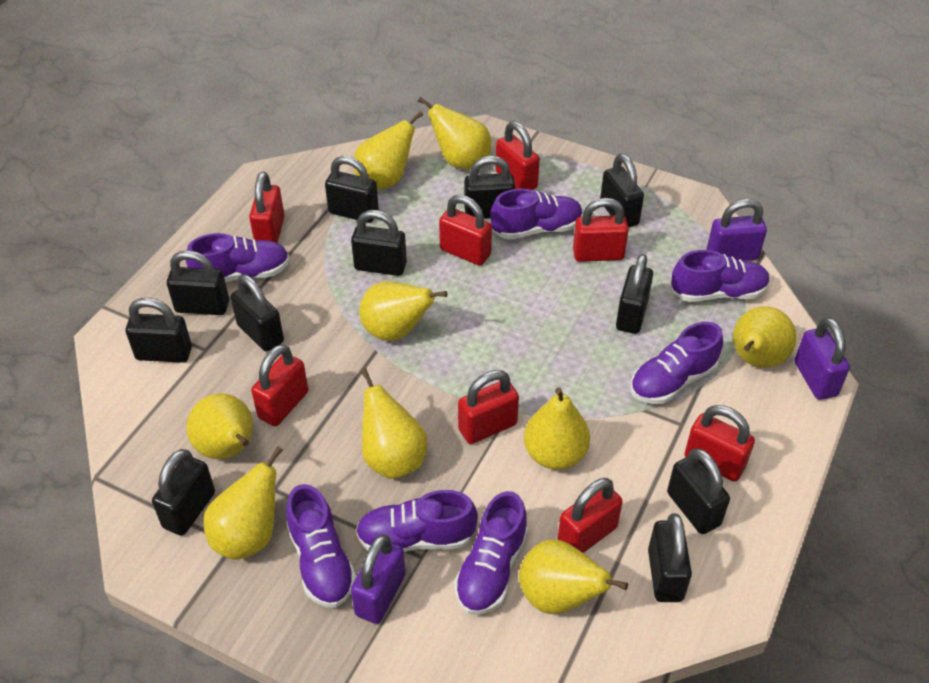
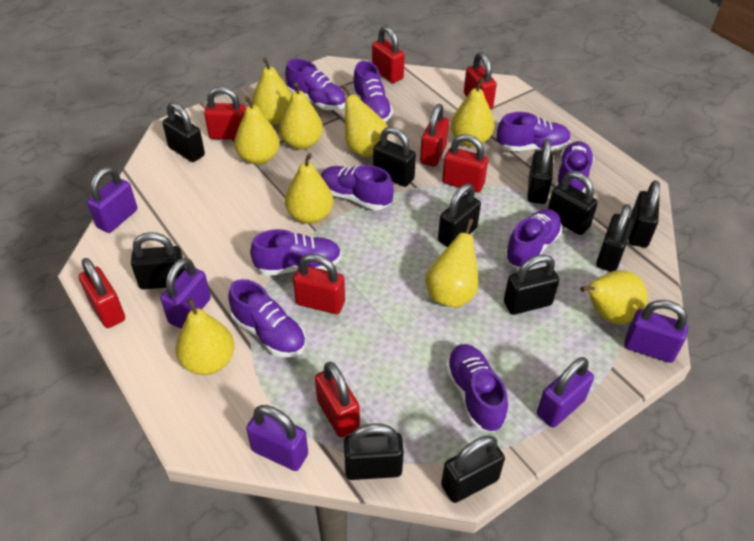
purple padlock: [351,534,405,624] [707,199,767,261] [795,317,850,400] = 3 -> [87,167,137,233] [160,258,211,329] [246,405,308,471] [537,357,594,428] [624,300,688,363] = 5
purple shoe: [186,233,290,282] [286,484,356,608] [356,490,478,552] [454,491,528,615] [491,189,583,240] [630,322,723,404] [671,250,770,302] = 7 -> [228,279,306,357] [250,229,341,276] [285,59,346,110] [321,165,394,210] [352,61,393,122] [445,344,508,432] [497,112,571,151] [504,209,562,268] [555,141,594,193] = 9

